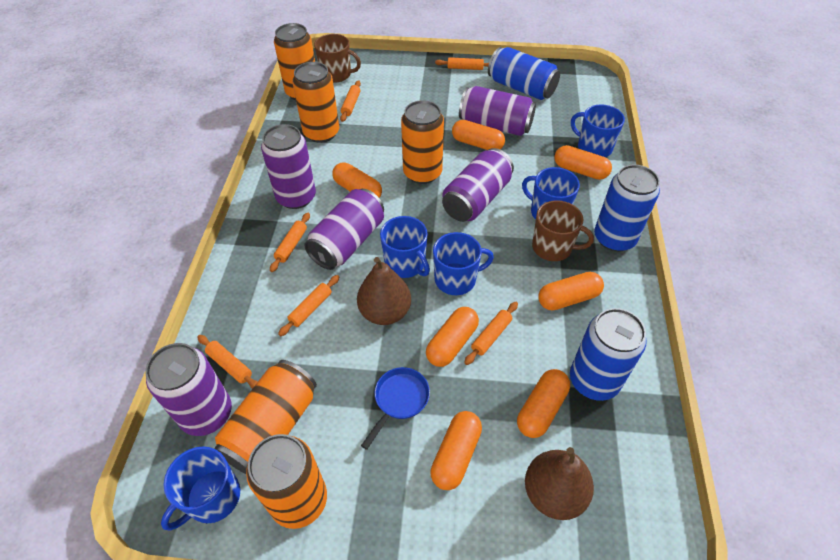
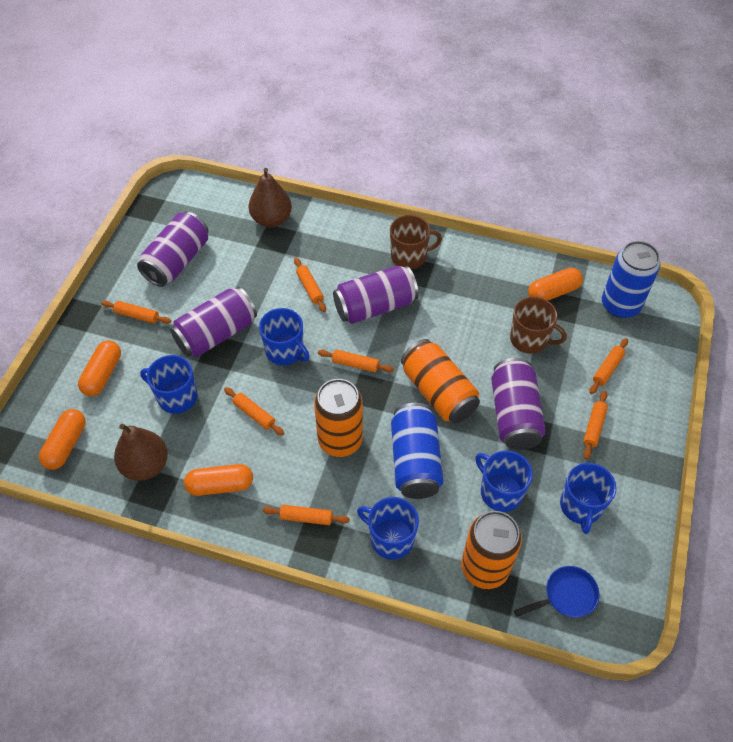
blue can: [488,47,560,100] [570,308,647,401] [594,164,660,252] = 3 -> [391,403,443,499] [602,241,660,318] = 2
orange can: [214,360,317,474] [246,434,327,529] [274,23,315,100] [292,62,339,143] [401,100,444,184] = 5 -> [314,379,363,457] [401,339,480,423] [461,511,522,589] = 3
orange capsule: [332,162,382,198] [426,307,479,367] [430,411,482,490] [452,120,505,150] [517,369,570,438] [538,272,604,311] [554,145,612,180] = 7 -> [39,409,86,470] [78,340,121,396] [184,464,253,496] [528,268,583,301] = 4
orange rolling pin: [197,335,258,389] [270,213,310,272] [278,275,339,336] [340,80,361,122] [435,57,489,70] [464,302,518,365] = 6 -> [101,301,171,324] [224,387,284,436] [263,505,350,525] [294,258,326,312] [318,350,394,372] [583,391,608,459] [589,338,628,394] = 7
purple can: [145,343,232,436] [261,124,316,209] [305,189,384,270] [442,148,514,222] [459,86,536,136] = 5 -> [137,212,208,287] [170,287,257,357] [333,266,418,324] [491,358,546,450] = 4

